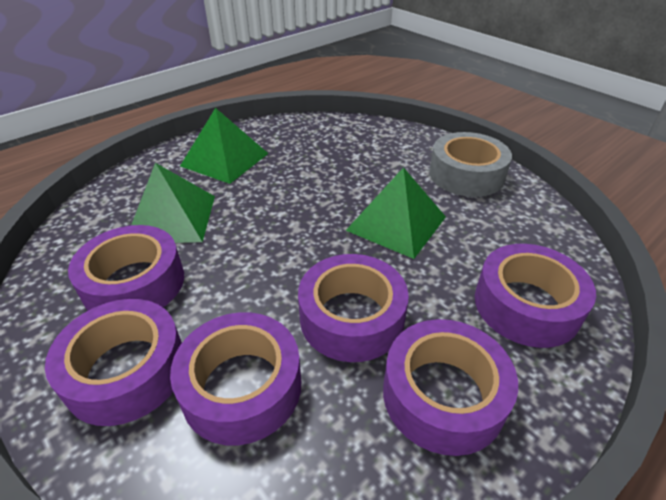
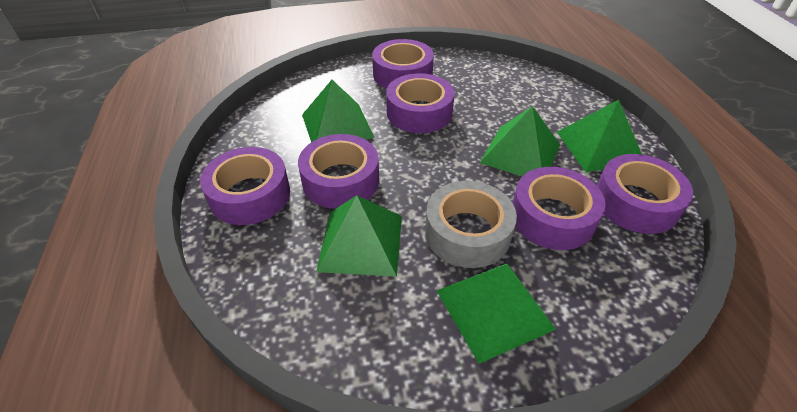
green pyramid: [131,163,215,243] [180,108,269,184] [345,167,446,259] = 3 -> [302,80,375,142] [316,195,402,277] [437,263,556,364] [480,106,560,176] [557,100,642,172] = 5

